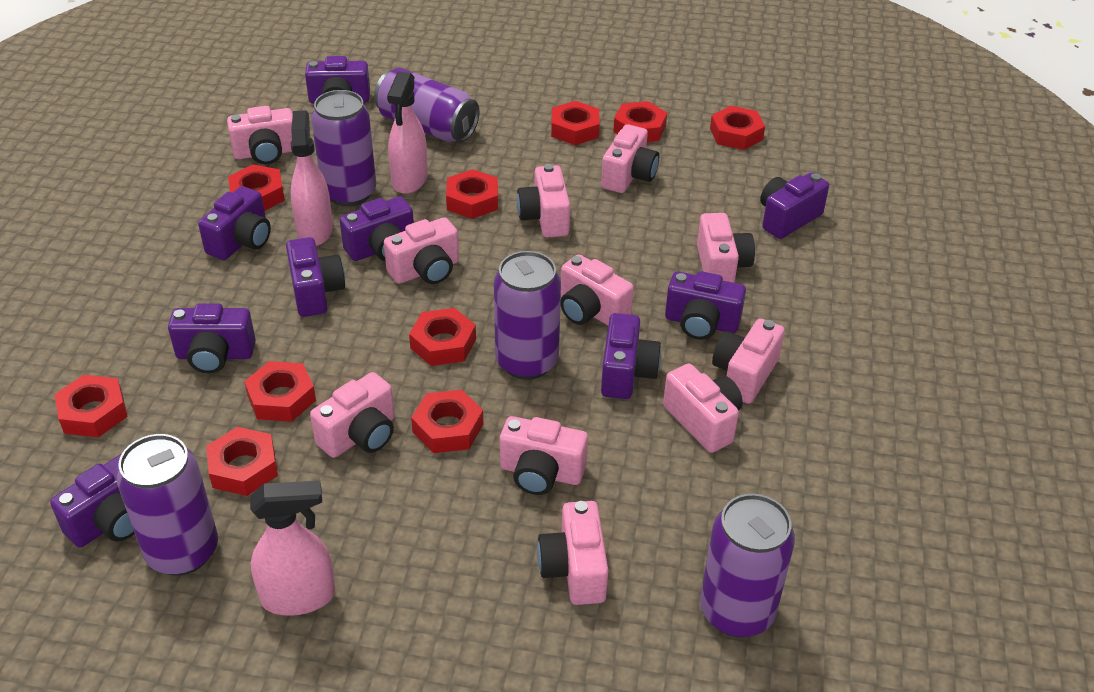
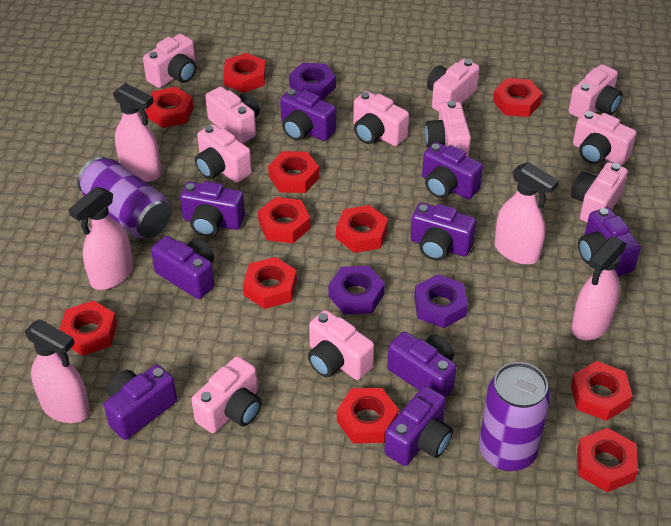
pink spray bottle: [250,481,335,616] [290,110,333,246] [387,72,428,194] = 3 -> [25,319,90,423] [69,187,133,290] [113,83,162,182] [495,162,559,265] [572,236,627,340] = 5
purple can: [117,434,218,575] [311,90,376,206] [374,68,480,142] [494,251,561,380] [700,494,795,637] = 5 -> [77,157,171,238] [479,362,551,471] = 2
purple nut: none = 0 -> [289,63,336,100] [328,266,385,314] [414,274,468,328] = 3
red nut: [54,375,128,437] [206,427,278,496] [228,165,285,211] [244,361,316,422] [409,308,476,366] [411,390,483,453] [446,169,498,219] [551,101,599,145] [613,101,667,142] [710,106,765,150] = 10 -> [59,300,117,356] [145,87,194,128] [223,53,266,93] [243,257,297,309] [258,197,310,243] [268,151,319,193] [336,205,388,253] [337,388,399,443] [493,78,543,117] [571,361,633,421] [577,428,638,492] = 11

